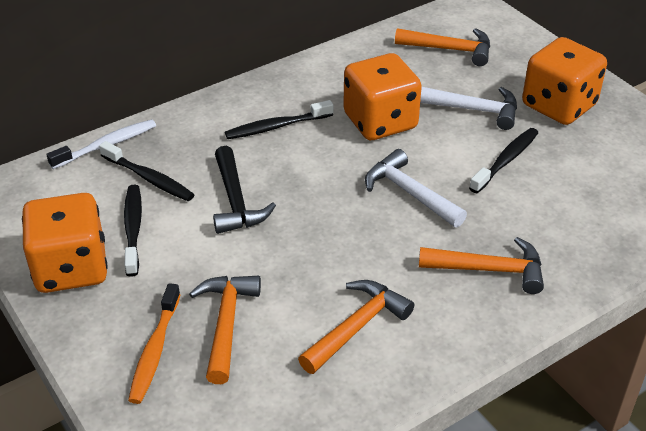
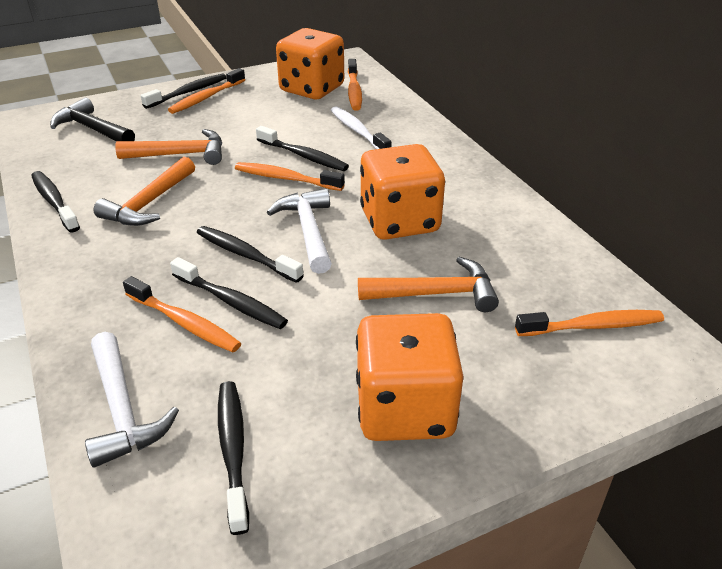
black toothbrush: [99,141,195,201] [124,185,142,277] [225,100,333,139] [469,128,538,193] = 4 -> [31,171,80,232] [141,74,227,109] [170,257,288,329] [197,226,304,283] [218,381,249,535] [256,126,349,171] = 6
orange hammer: [189,276,261,384] [298,280,414,374] [395,28,490,66] [419,237,544,294] = 4 -> [94,157,195,226] [115,129,222,165] [358,257,499,312] = 3
orange toothbrush: [128,283,181,404] = 1 -> [123,276,241,352] [168,68,245,114] [235,162,345,191] [348,59,362,110] [515,310,664,336] = 5

